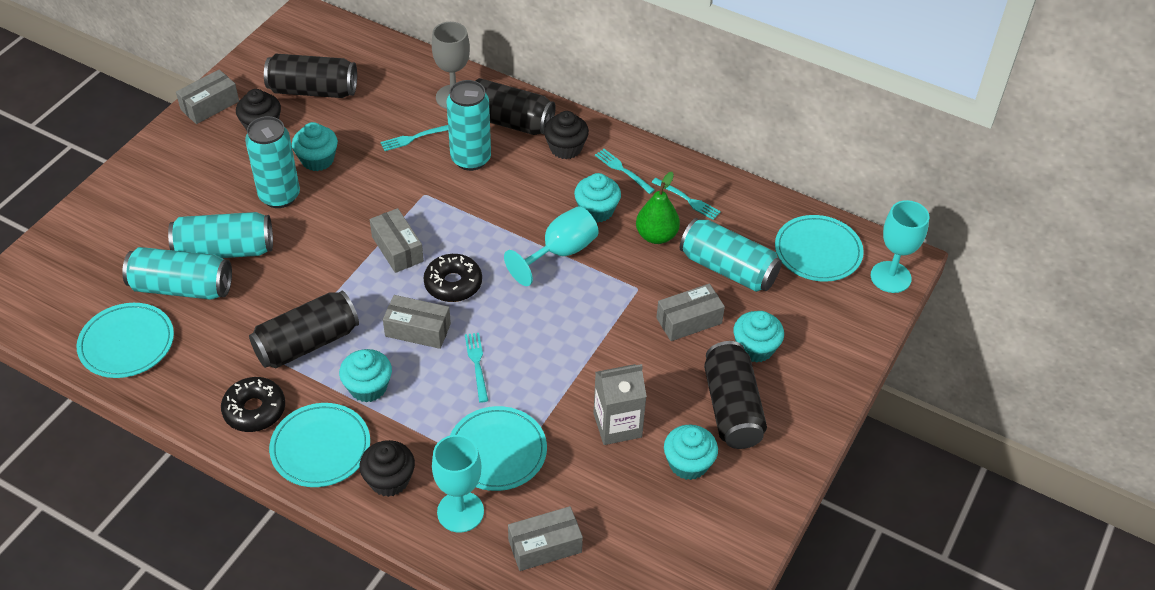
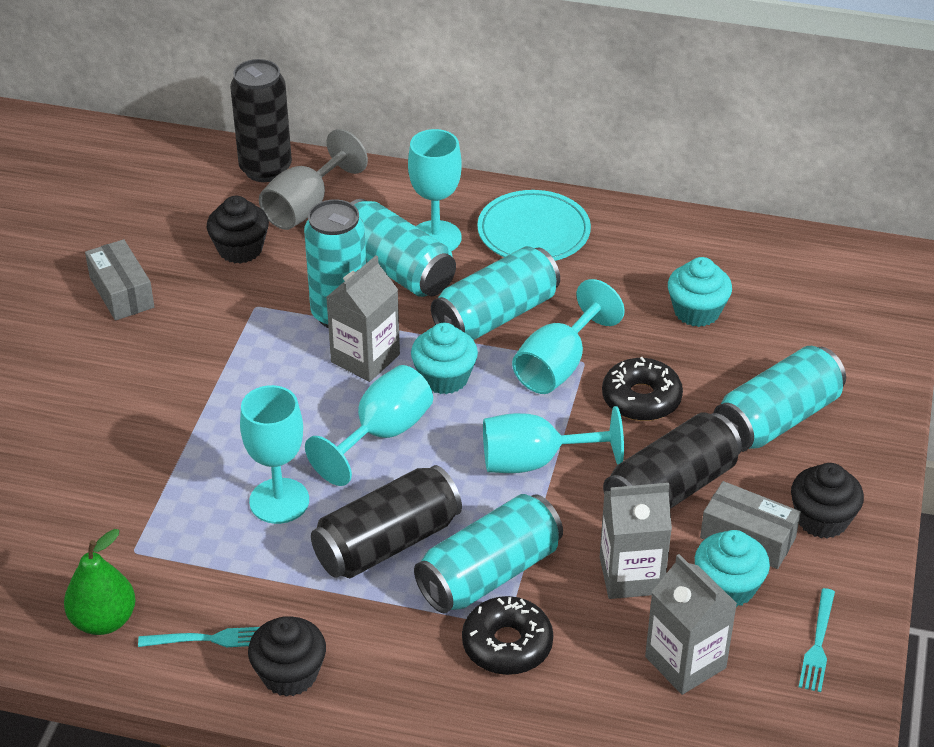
black can: [249,291,359,369] [264,54,357,98] [475,78,556,135] [704,341,767,449] = 4 -> [230,59,292,182] [311,465,462,578] [603,412,742,509] = 3
grey box: [176,69,239,124] [369,208,424,273] [383,295,451,349] [508,506,583,571] [656,284,725,341] = 5 -> [85,239,154,321] [700,481,801,569] = 2
grey carton: [593,364,647,445] = 1 -> [326,255,400,382] [600,483,672,599] [645,554,737,695] = 3
turquoise cupcake: [292,122,338,171] [339,349,392,403] [574,173,621,223] [664,425,718,480] [733,311,784,363] = 5 -> [411,323,478,394] [668,257,732,327] [695,530,770,607] = 3
turquoise fork: [380,125,448,151] [465,333,488,403] [595,149,655,194] [652,178,721,220] = 4 -> [138,627,259,647] [799,588,835,692] = 2
turquoise goblet: [432,435,484,533] [504,206,599,286] [871,200,929,293] = 3 -> [240,385,309,524] [305,365,433,486] [408,129,462,251] [483,406,624,473] [512,279,625,394] = 5
turquoise plate: [77,303,174,378] [269,403,370,487] [450,406,547,491] [775,215,864,282] = 4 -> [477,190,591,261] = 1

